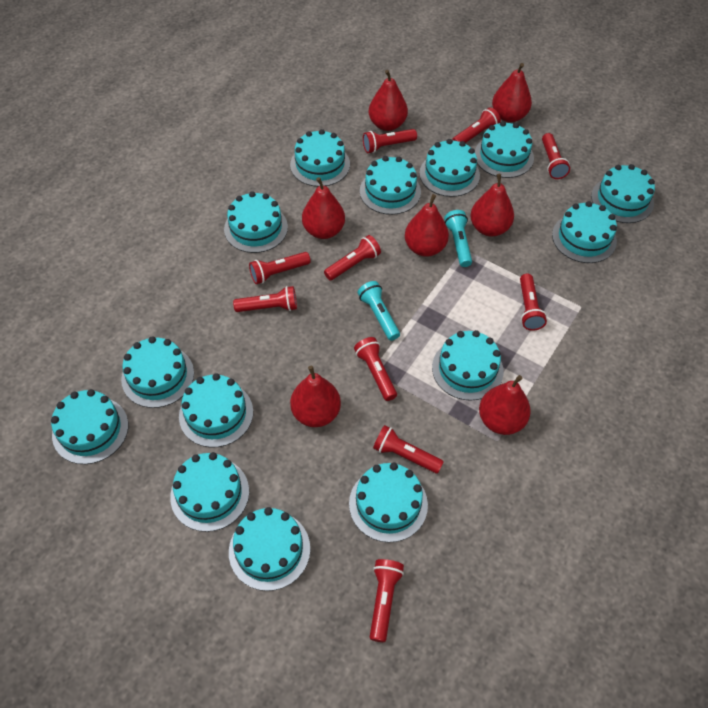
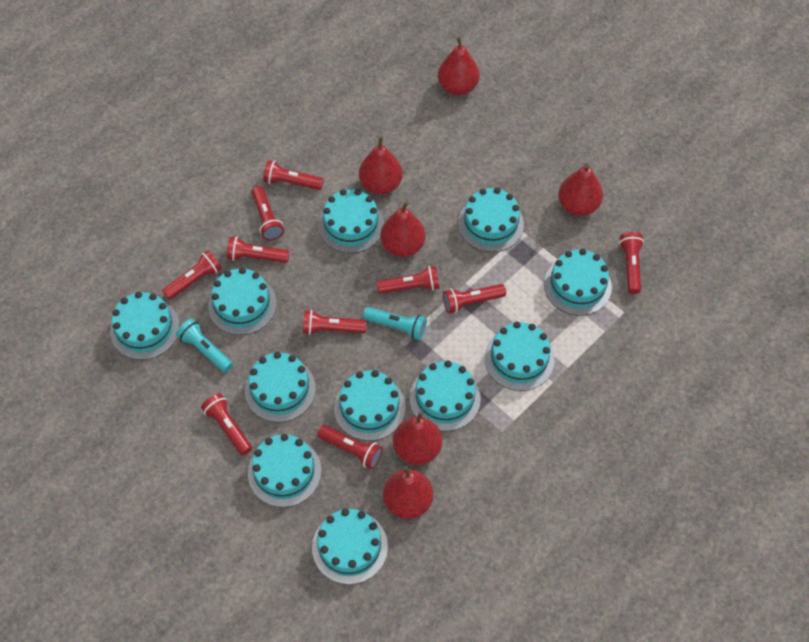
red pear: [290,366,341,427] [302,177,345,239] [369,70,408,131] [405,194,449,257] [470,174,514,237] [479,375,531,435] [492,63,532,122] = 7 -> [359,137,403,195] [380,201,425,257] [383,466,433,519] [393,411,442,465] [438,37,480,95] [558,164,603,216] = 6
turquoise cake: [51,389,128,464] [121,336,194,408] [170,452,249,532] [179,373,253,448] [224,191,288,253] [229,507,310,591] [290,129,350,187] [349,462,428,542] [360,156,421,215] [419,139,480,197] [432,330,503,401] [475,121,534,178] [552,201,617,263] [591,164,655,223] = 14 -> [110,292,180,360] [208,267,277,335] [245,352,316,422] [248,434,321,507] [312,508,388,585] [318,189,384,253] [334,370,406,441] [409,360,481,431] [458,188,524,252] [484,322,554,391] [544,249,612,316] = 11

